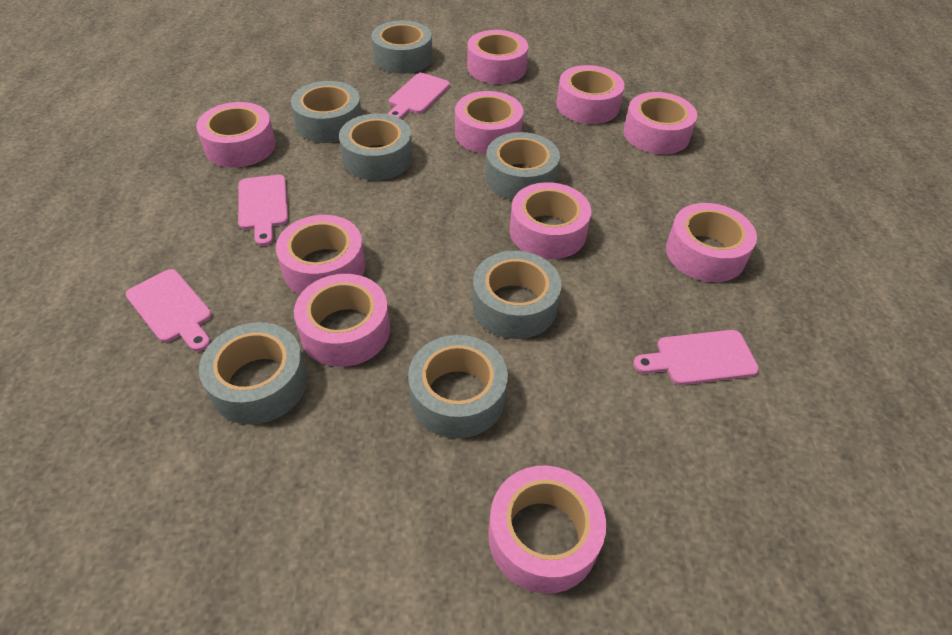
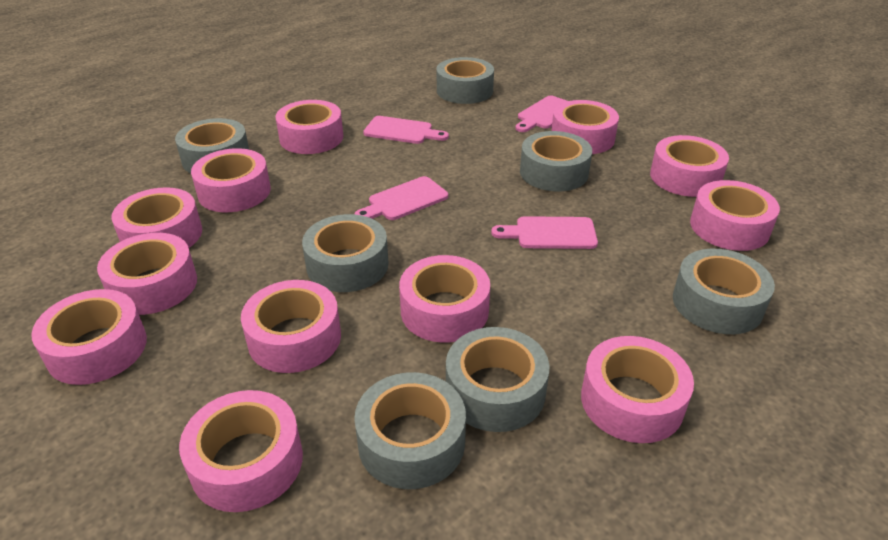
pink tape: [196,102,276,168] [276,215,365,294] [294,274,390,367] [455,91,523,154] [467,30,528,84] [488,466,606,594] [510,182,591,259] [556,65,624,124] [624,92,697,154] [666,203,757,282] = 10 -> [31,289,147,385] [97,233,197,315] [111,187,202,248] [179,390,303,512] [191,148,271,212] [241,280,341,373] [275,100,343,154] [399,255,490,343] [551,100,619,154] [581,336,694,443] [650,135,729,197] [690,180,780,251] = 12

